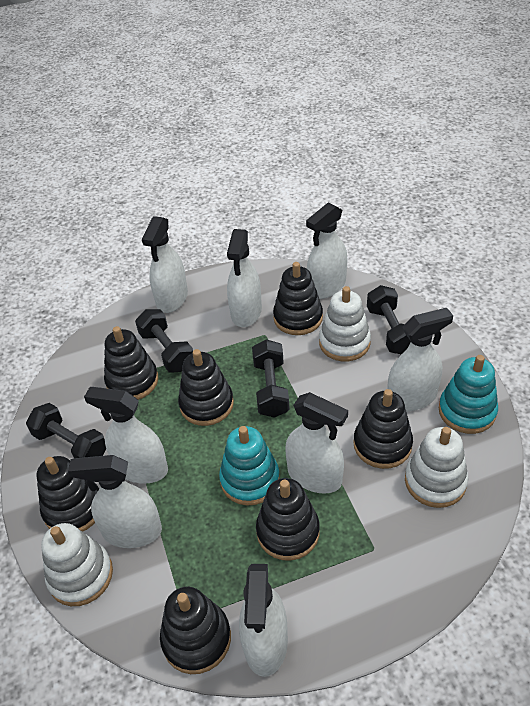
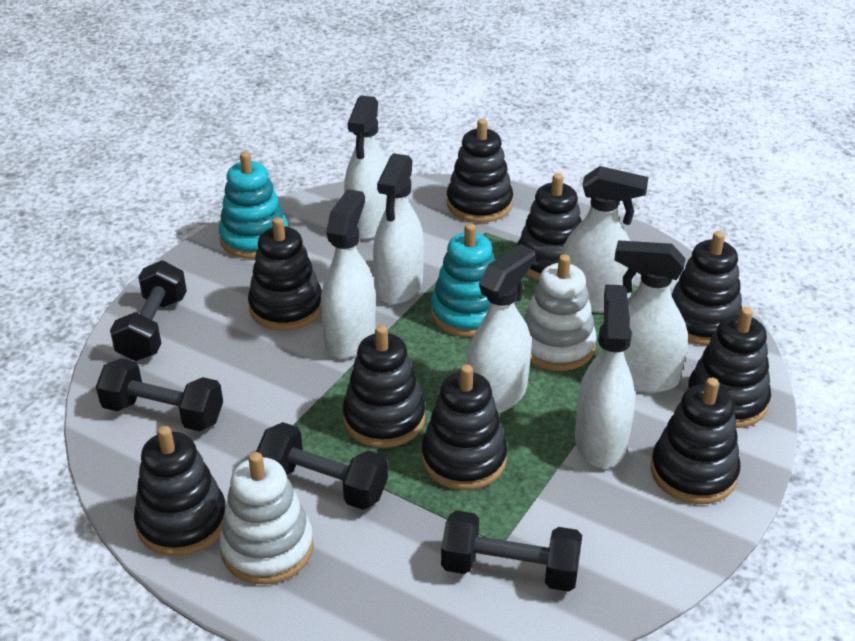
black stacking toy: [36,456,99,532] [104,326,158,400] [160,587,231,674] [178,349,234,426] [256,478,320,561] [273,262,323,335] [354,389,413,469] = 7 -> [134,426,226,556] [248,217,322,331] [342,325,425,448] [422,364,508,490] [447,119,513,223] [517,173,582,280] [651,377,741,504] [671,231,742,345] [687,307,771,428] = 9
white spray bottle: [68,455,162,548] [84,387,168,484] [142,216,188,313] [227,229,262,327] [239,564,288,677] [286,392,348,494] [306,202,347,299] [387,308,453,412] = 8 -> [321,189,375,358] [344,95,387,240] [373,153,424,305] [466,244,535,414] [561,166,648,313] [575,284,635,468] [614,240,688,393] = 7
white stacking toy: [41,523,113,606] [319,286,371,361] [405,427,468,508] = 3 -> [219,452,314,585] [524,254,597,371] = 2

